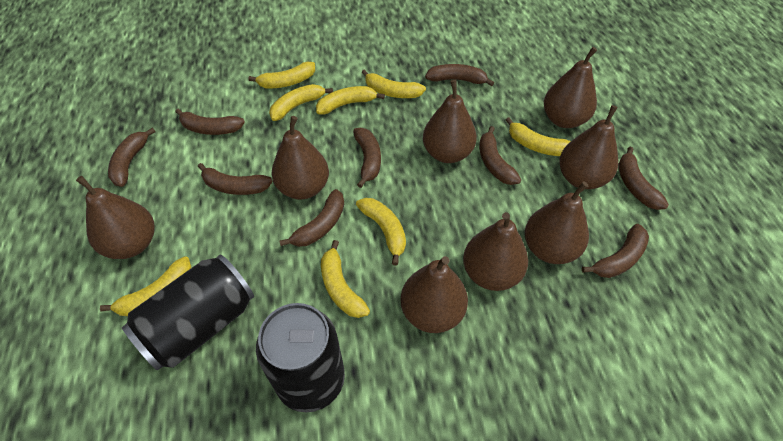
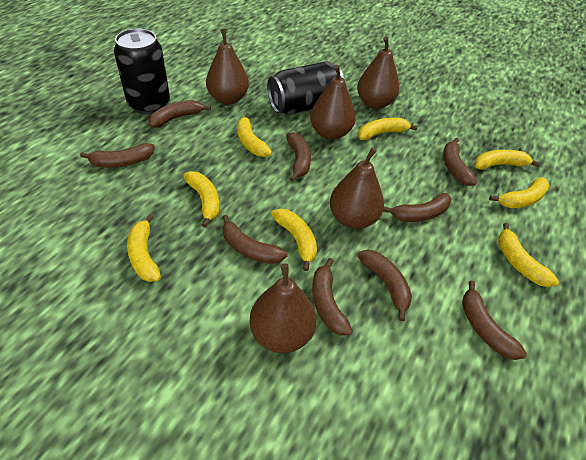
brown pear: [76,176,155,259] [272,116,329,199] [400,256,468,333] [423,80,477,163] [463,212,528,291] [525,181,589,264] [544,47,597,128] [559,105,618,189] = 8 -> [206,29,249,105] [250,263,316,353] [310,65,356,140] [330,148,384,229] [357,37,399,109] = 5

